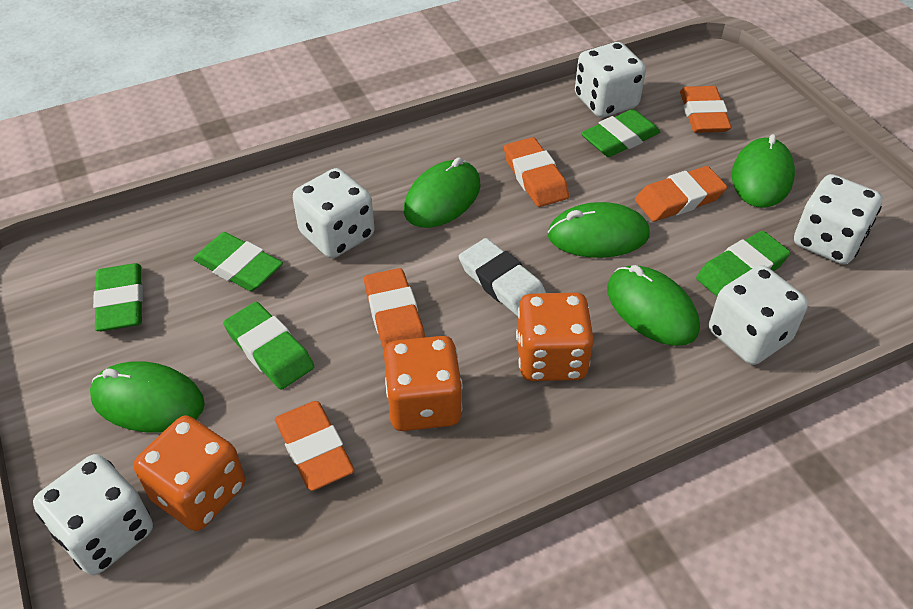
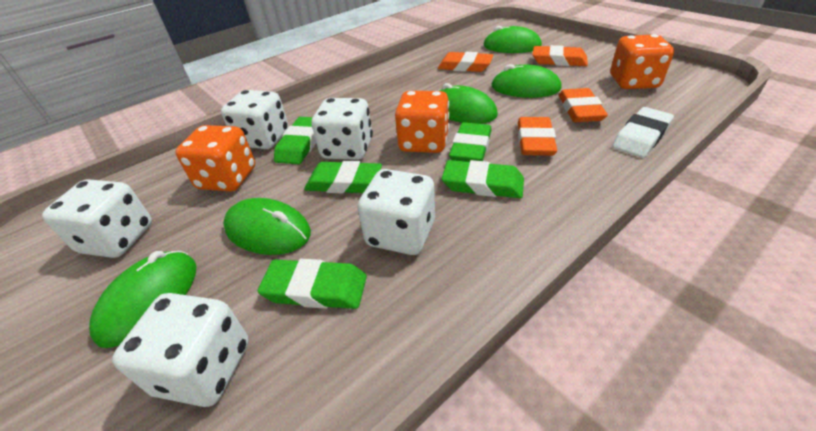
orange eraser: [275,401,355,491] [364,268,425,351] [504,137,569,207] [635,166,727,221] [680,86,732,133] = 5 -> [438,52,493,72] [518,117,557,156] [532,45,588,66] [559,88,608,122] = 4

